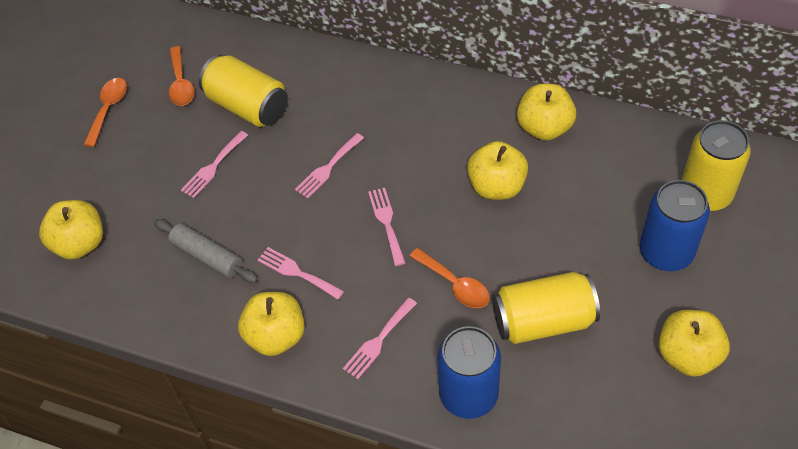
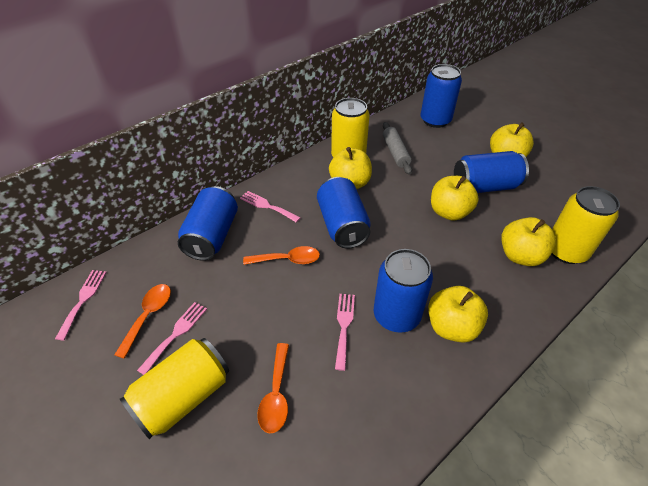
blue can: [437,326,501,419] [640,180,710,271] = 2 -> [178,186,238,261] [317,177,371,248] [374,249,433,333] [421,64,462,128] [454,151,529,193] = 5
pink fork: [181,131,248,198] [258,247,344,300] [295,133,364,199] [343,297,417,379] [368,188,406,266] = 5 -> [55,270,107,340] [137,302,207,375] [240,191,301,223] [335,294,355,371] = 4

